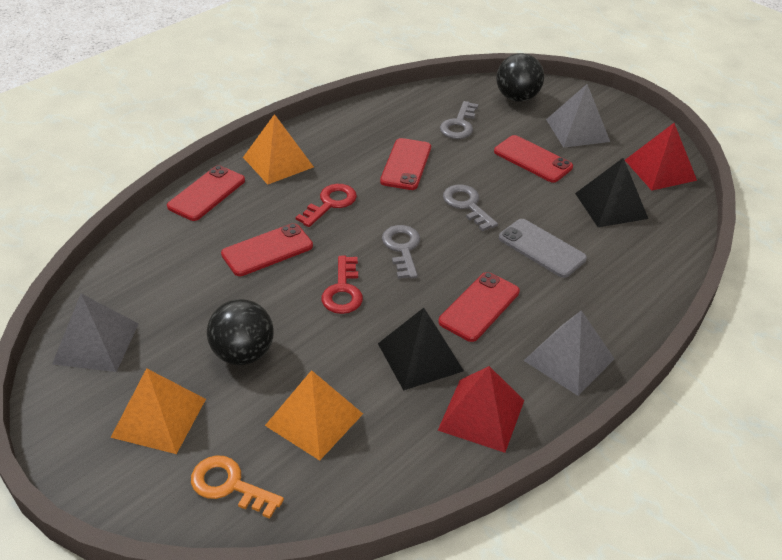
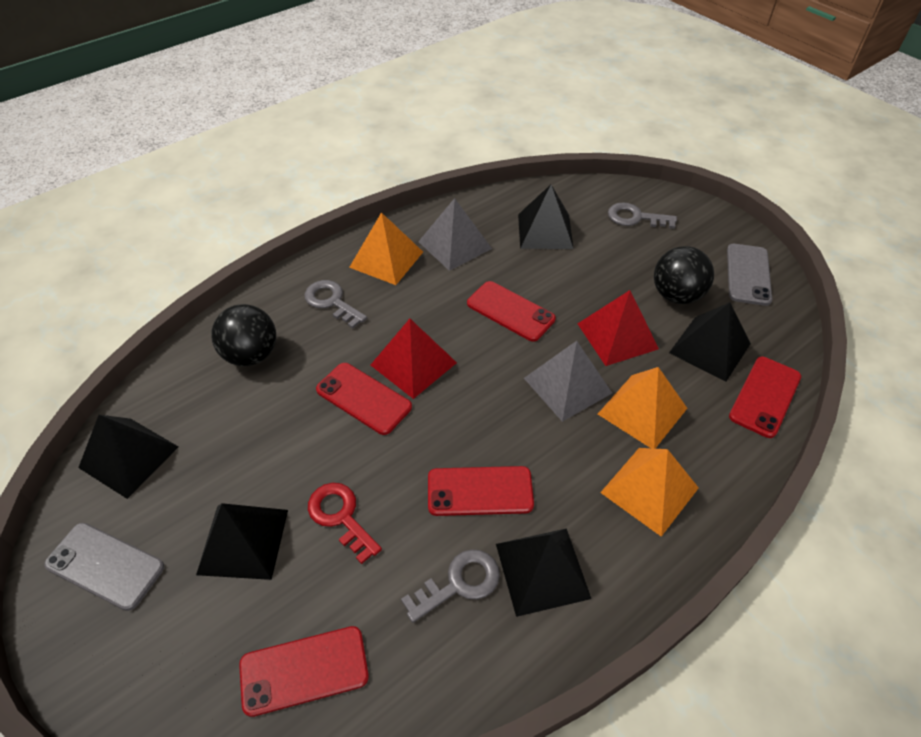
black pyramid: [378,308,464,390] [575,158,648,227] = 2 -> [78,415,178,499] [196,503,288,580] [496,528,591,617] [518,185,574,249] [669,302,751,382] = 5
grey phone: [499,219,587,278] = 1 -> [44,523,164,611] [727,244,772,306] = 2
grey pyramid: [52,293,138,372] [524,310,615,396] [546,84,610,148] = 3 -> [418,198,492,271] [524,341,612,422] = 2
orange key: [191,455,284,519] = 1 -> none = 0
red key: [295,184,357,227] [321,256,363,314] = 2 -> [308,483,382,564] = 1

